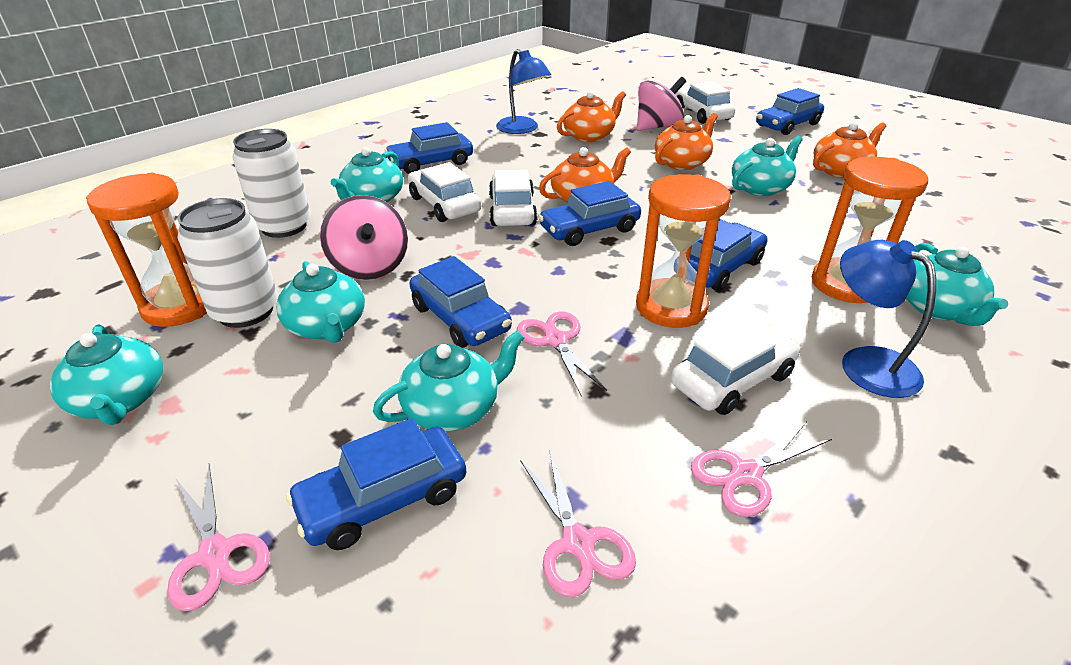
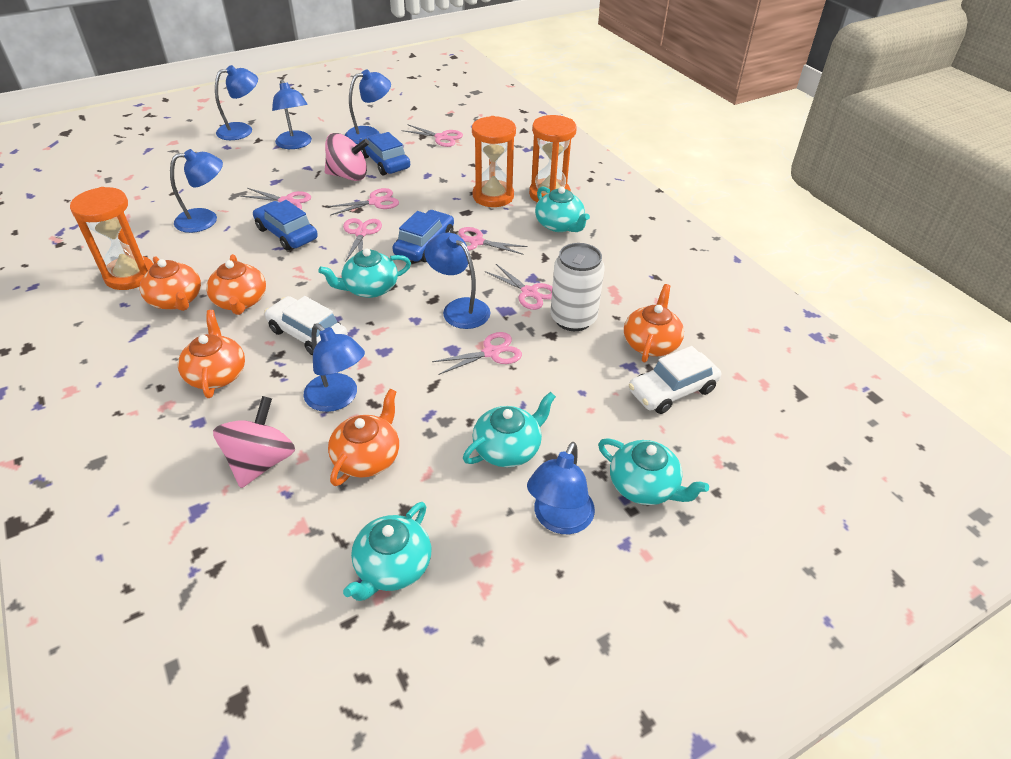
blue car: [286,418,466,550] [384,122,473,174] [410,256,512,348] [538,181,641,246] [689,219,767,291] [756,88,824,135] = 6 -> [253,200,318,251] [359,132,410,175] [392,210,454,262] = 3
blue lamp: [496,49,551,134] [840,240,936,398] = 2 -> [170,149,223,233] [215,65,258,140] [272,80,312,149] [303,323,365,412] [345,69,391,144] [424,233,490,329] [527,442,595,534] = 7
orange teapot: [539,147,631,203] [557,91,626,142] [655,113,718,170] [813,122,886,178] = 4 -> [140,256,201,311] [178,310,245,398] [206,254,266,315] [328,389,399,486] [624,284,684,362] = 5
pink scissors: [167,465,270,611] [517,311,607,397] [520,450,636,597] [691,421,832,517] = 4 -> [240,188,311,209] [326,188,399,216] [343,218,382,262] [401,124,463,147] [432,332,522,375] [458,227,528,255] [485,264,552,310] = 7
turquoise teapot: [50,324,163,425] [276,261,365,343] [331,147,403,203] [373,331,524,432] [732,136,803,196] [906,243,1008,326] = 6 -> [318,248,411,298] [343,502,431,601] [463,392,556,467] [535,186,590,232] [598,438,709,505] = 5
white can: [177,198,278,328] [232,129,311,238] = 2 -> [550,243,605,331] = 1
white car: [408,162,481,222] [489,170,537,226] [671,320,800,415] [675,81,735,124] = 4 -> [264,296,348,356] [629,346,721,414] = 2

